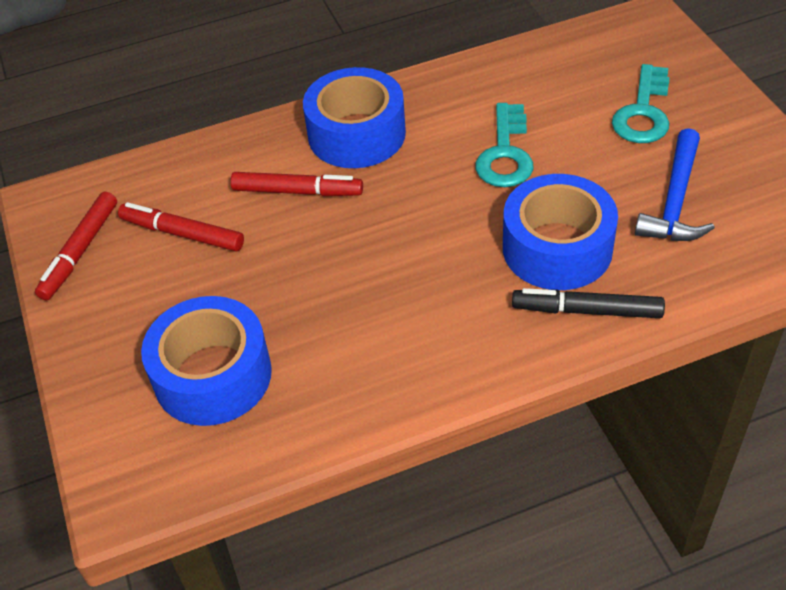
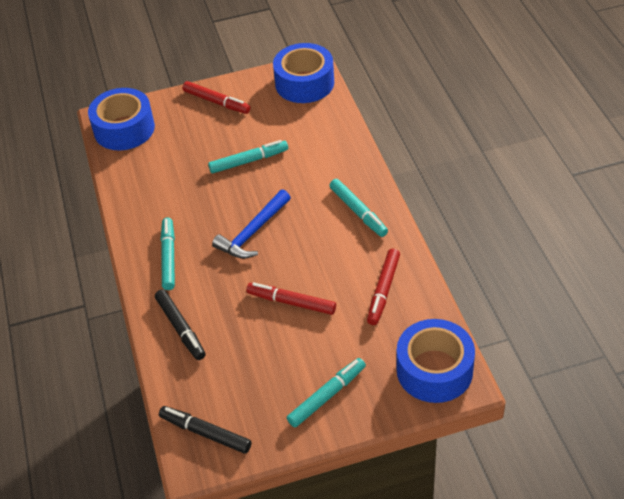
black marker: [512,288,665,318] = 1 -> [155,289,206,360] [159,406,252,454] = 2
turquoise key: [475,103,534,187] [612,64,670,143] = 2 -> none = 0
turquoise marker: none = 0 -> [161,217,175,290] [208,140,288,173] [287,358,366,427] [329,179,388,237] = 4

